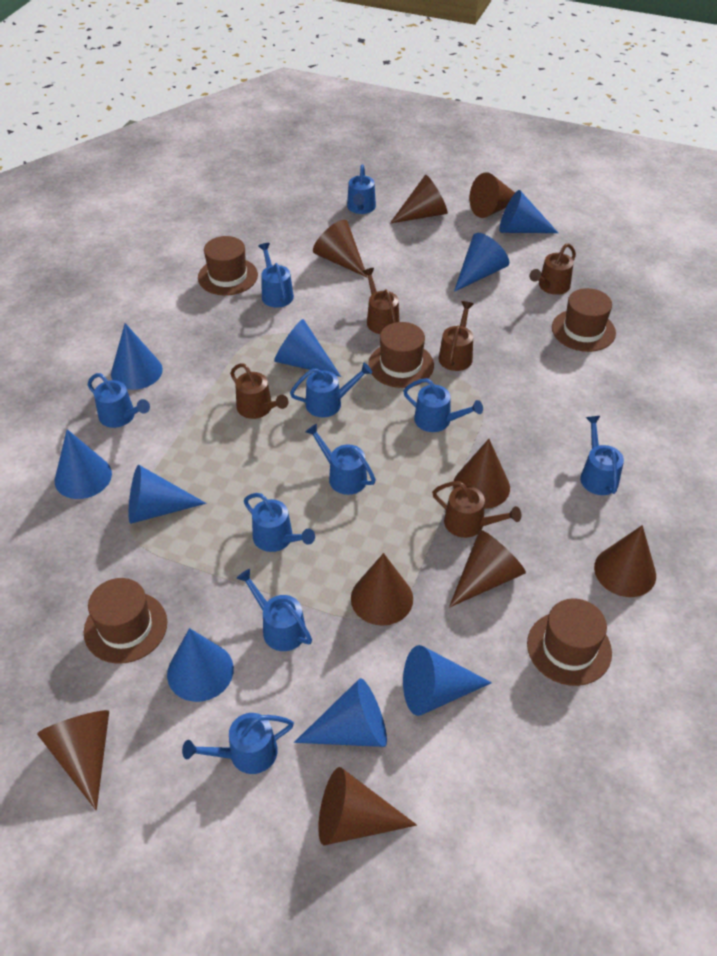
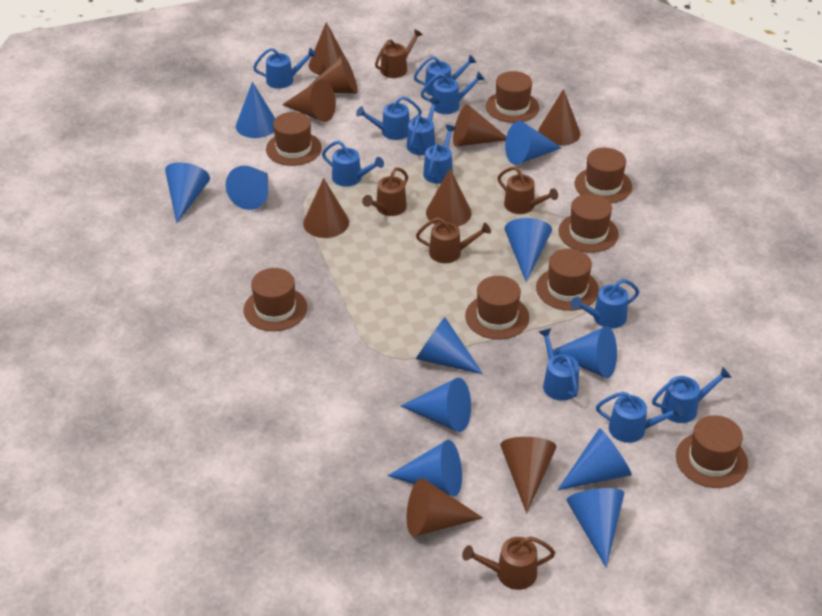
blue cone: [55,429,112,499] [111,323,163,390] [128,465,206,524] [167,628,234,702] [274,319,341,377] [294,678,387,747] [403,645,492,716] [454,233,509,292] [499,190,558,233] = 9 -> [165,162,210,223] [226,166,268,210] [236,82,275,138] [388,440,462,497] [401,378,471,432] [416,317,483,374] [504,218,552,282] [505,121,561,165] [553,326,617,378] [558,428,632,490] [567,488,624,568] = 11
blue watering can: [87,373,150,428] [182,713,294,774] [236,569,312,651] [244,493,315,552] [258,243,294,308] [290,363,372,417] [305,424,376,495] [347,165,376,214] [403,378,483,432] [580,416,624,495] = 10 -> [253,48,317,89] [322,141,384,187] [356,96,422,140] [407,98,440,155] [414,55,477,96] [421,72,485,114] [423,125,456,184] [539,328,579,401] [571,279,639,328] [596,392,683,443] [652,367,731,423] = 11
brown hat: [84,578,167,664] [198,236,258,296] [368,322,434,388] [527,599,612,686] [552,288,616,352] = 5 -> [244,268,307,331] [266,112,322,166] [465,276,529,340] [486,71,539,123] [536,248,599,311] [559,194,619,253] [575,148,632,203] [676,415,748,488] = 8

